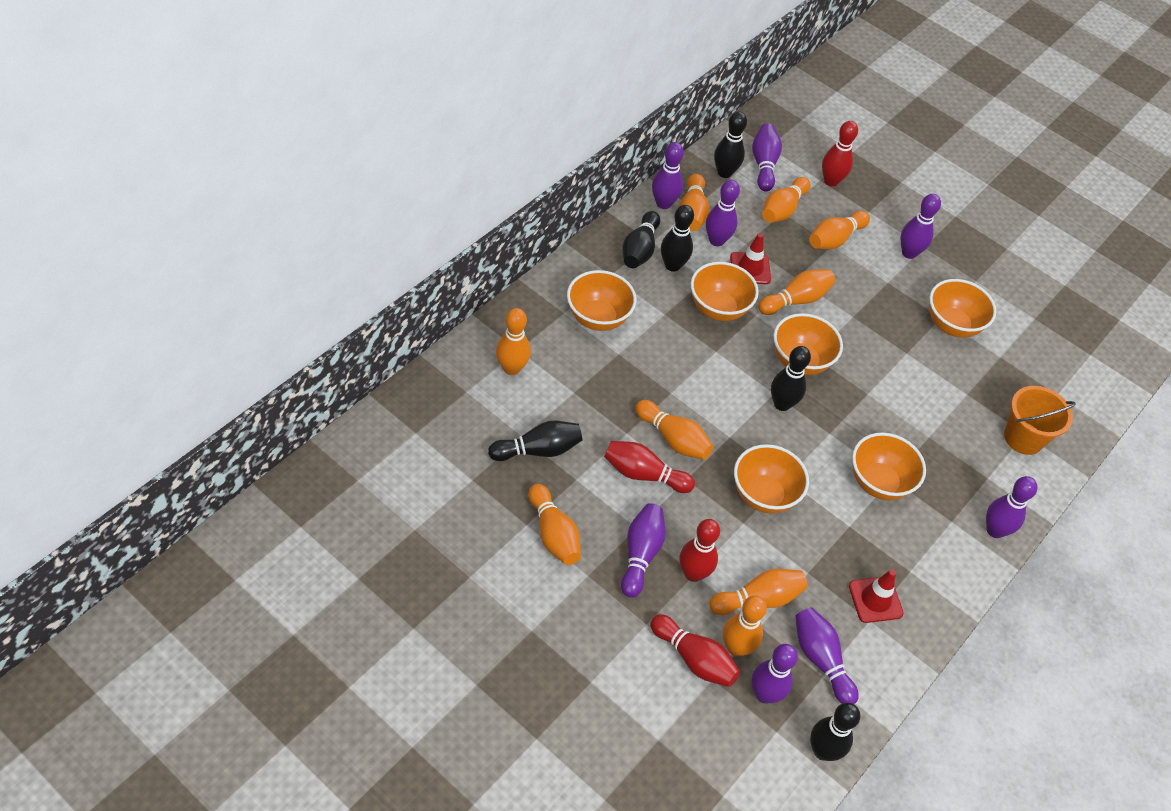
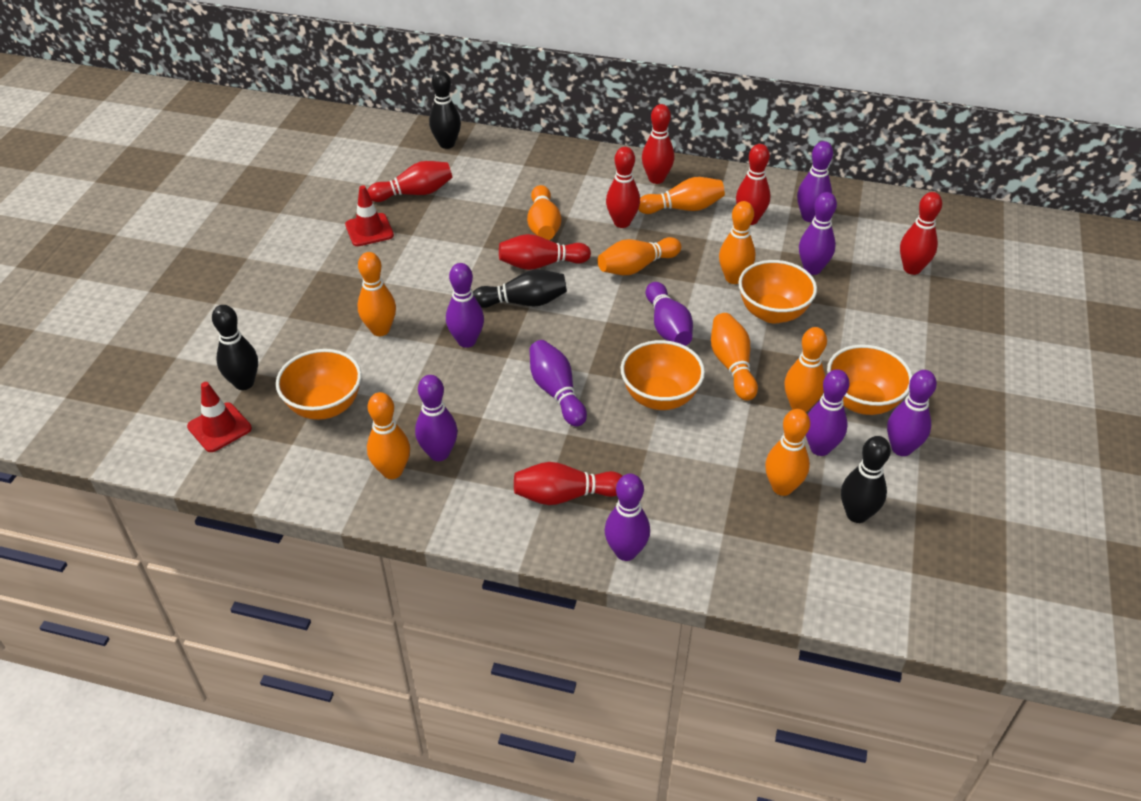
black bowling pin: [488,421,582,461] [622,211,660,268] [661,205,694,272] [714,111,747,178] [771,346,811,411] [810,702,860,761] = 6 -> [212,305,258,390] [429,70,461,149] [473,270,567,308] [841,436,891,523] = 4
orange bowl: [567,270,636,331] [691,262,759,321] [734,444,809,514] [773,313,843,375] [852,433,926,500] [929,279,997,338] = 6 -> [276,349,362,420] [621,340,705,410] [738,260,817,324] [827,345,912,415] = 4
orange bucket: [1004,386,1076,455] = 1 -> none = 0
purple bowling pin: [621,503,666,598] [652,142,684,209] [706,180,740,246] [752,124,782,191] [752,644,798,704] [795,607,859,704] [901,194,941,259] [986,476,1037,538] = 8 -> [415,375,458,461] [446,263,484,348] [529,340,587,426] [605,474,650,561] [646,282,693,346] [797,141,833,222] [799,192,837,275] [806,369,850,456] [887,370,937,456] = 9
red bowling pin: [604,441,695,493] [650,614,740,687] [680,519,720,582] [822,121,858,187] = 4 -> [367,161,453,202] [499,234,591,270] [514,462,622,505] [606,147,640,228] [642,104,674,184] [736,144,770,225] [900,192,942,275] = 7

